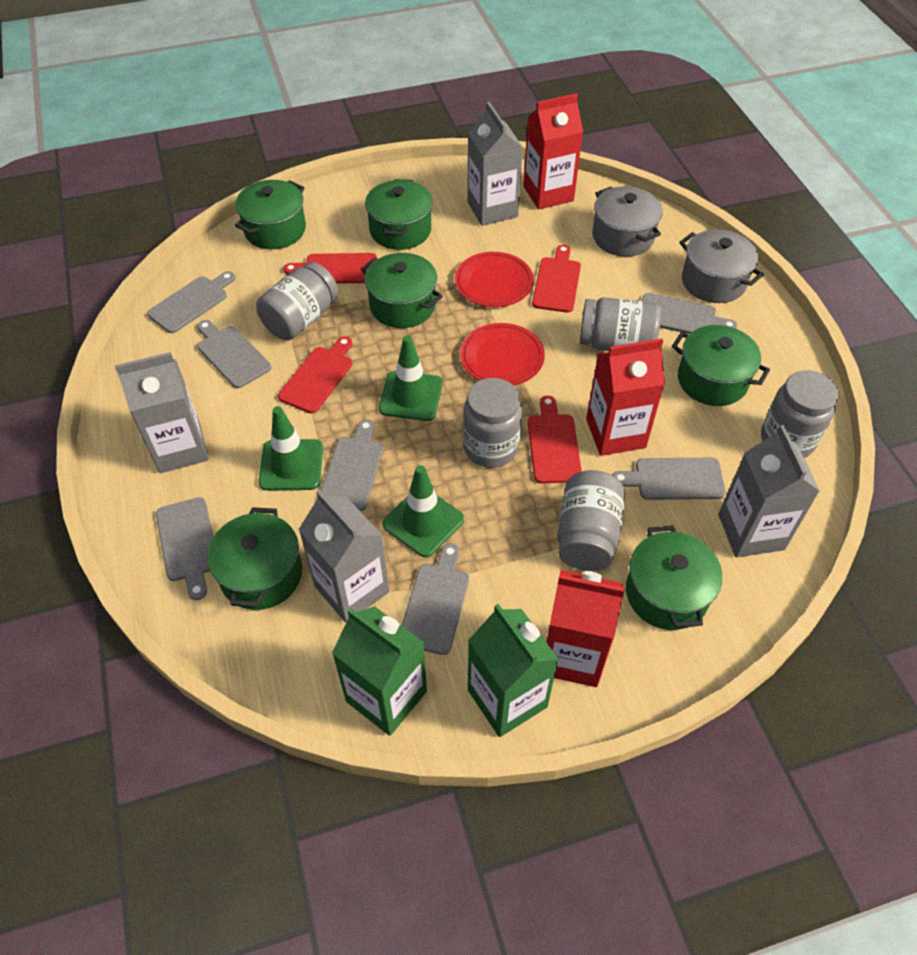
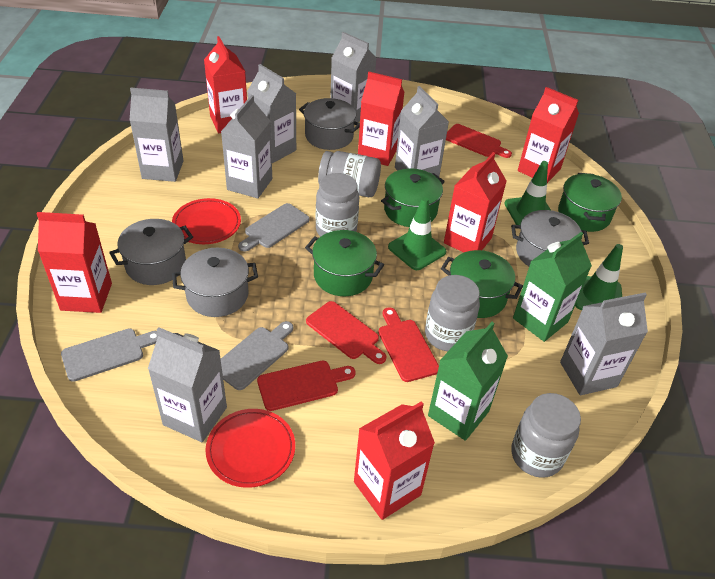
green pot: [207,507,302,610] [235,180,306,249] [361,253,443,328] [365,179,433,250] [626,525,722,630] [672,325,770,406] = 6 -> [305,230,384,296] [381,169,445,227] [441,250,523,318] [558,173,622,232] = 4
grey carton: [115,352,209,473] [298,490,389,623] [467,102,523,226] [718,425,820,557] = 4 -> [130,88,183,182] [148,327,227,442] [221,95,272,198] [247,64,296,163] [330,32,376,122] [395,86,449,177] [560,293,648,395] = 7
grey cutting board: [147,271,235,333] [156,497,213,600] [197,320,271,388] [321,419,383,511] [401,544,469,655] [613,458,726,500] [642,293,737,334] = 7 -> [61,328,158,382] [221,321,293,390] [238,203,310,252] = 3
grey jar: [256,262,338,340] [463,378,522,468] [557,470,625,571] [579,297,661,351] [761,370,838,458] = 5 -> [316,173,359,237] [318,151,381,197] [425,275,480,351] [511,393,581,478] = 4
grey pot: [592,186,663,257] [679,229,764,303] = 2 -> [109,219,193,285] [172,248,258,317] [299,98,360,150] [511,210,589,266] = 4
red carton: [523,93,583,210] [546,570,625,687] [586,339,665,456] = 3 -> [37,212,112,313] [204,36,247,133] [354,401,435,520] [358,72,405,166] [444,152,507,253] [518,87,579,183] = 6

